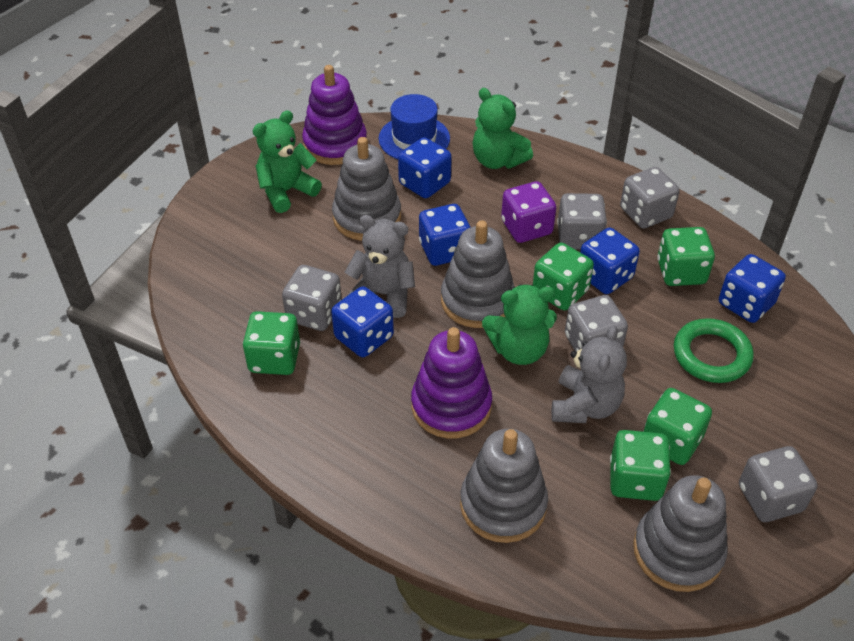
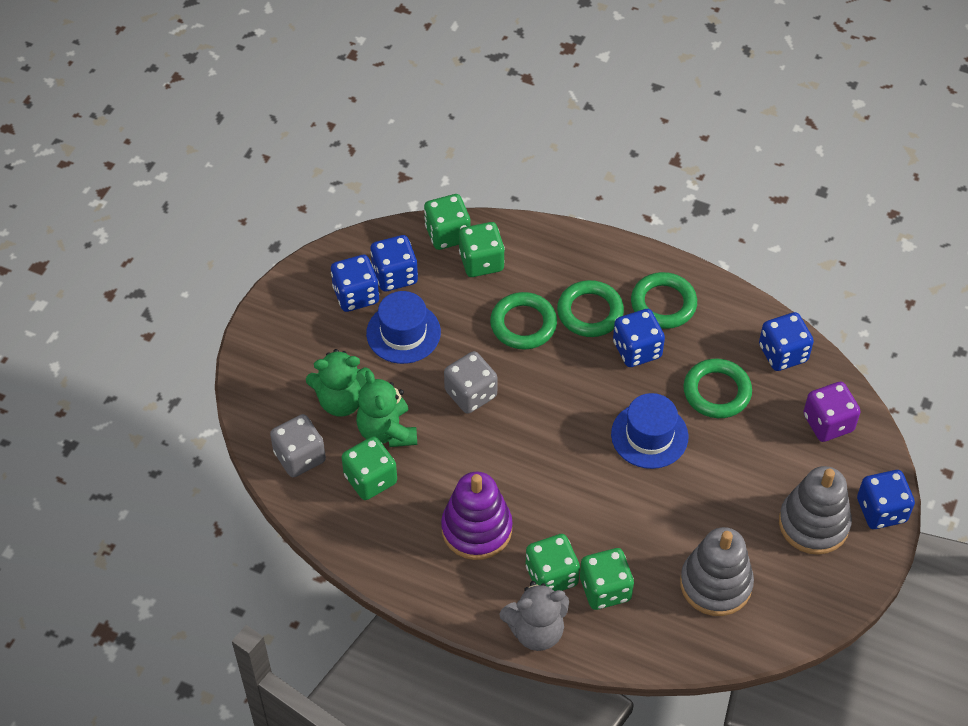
blue hat: [379,94,450,159] = 1 -> [366,291,441,364] [611,393,688,469] = 2
green ring: [674,318,754,383] = 1 -> [490,292,557,349] [557,280,624,337] [631,272,697,329] [683,359,752,418] = 4
green teddy bear: [253,110,322,213] [472,88,533,169] [482,284,557,365] = 3 -> [306,349,371,417] [356,370,417,447] = 2
grey dice: [282,265,342,331] [557,193,607,249] [565,295,628,352] [620,167,680,229] [739,446,818,522] = 5 -> [270,414,326,477] [444,351,498,414] = 2
grey stacking toy: [332,137,401,241] [441,220,514,328] [460,429,548,543] [633,475,728,592] = 4 -> [680,527,754,616] [779,466,852,555] = 2
grey teddy bear: [345,215,415,318] [552,325,627,423] = 2 -> [499,581,569,651] = 1
purple stacking toy: [302,65,367,165] [411,327,492,438] = 2 -> [441,472,513,560] = 1

